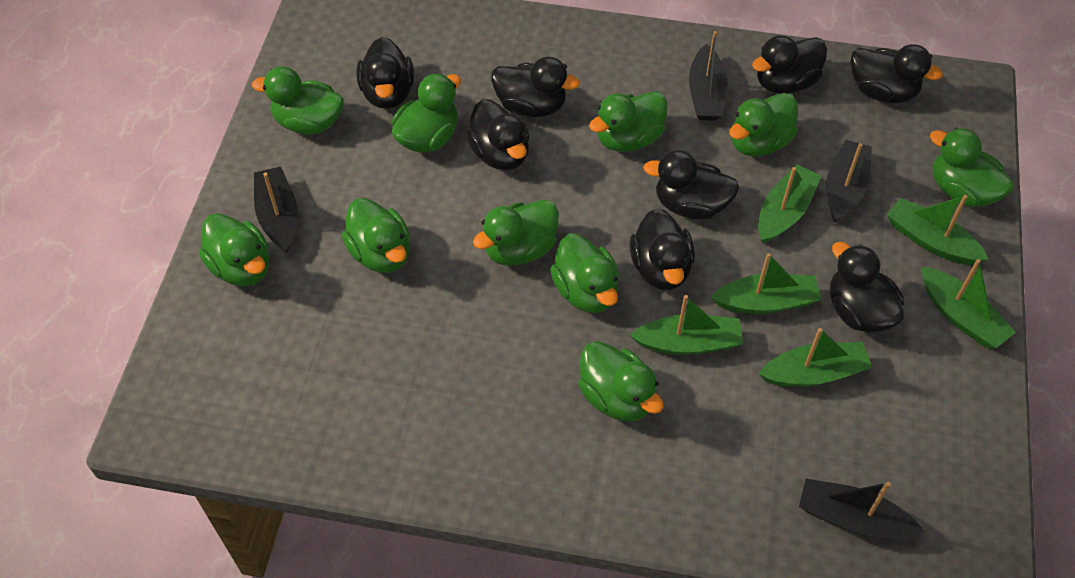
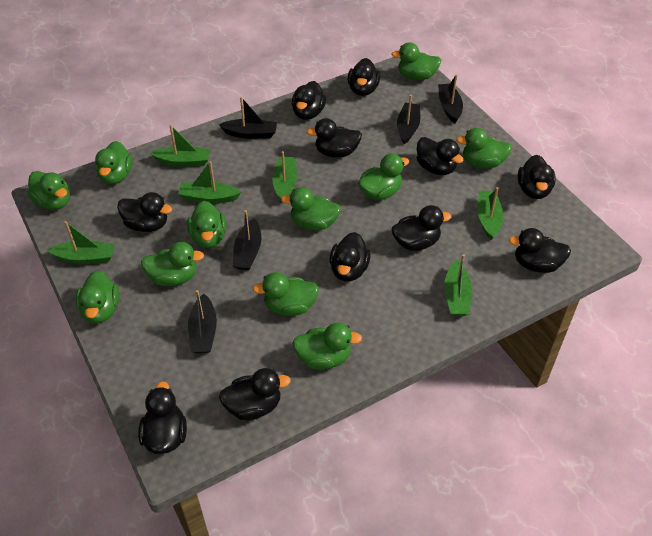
black boat: [254,167,298,252] [689,31,727,121] [799,479,924,538] [826,140,872,223] = 4 -> [188,290,217,353] [219,97,277,139] [233,210,261,270] [397,95,420,144] [438,74,463,123] = 5
black duck: [356,37,414,109] [466,99,529,170] [491,57,580,117] [630,208,695,290] [643,150,739,220] [752,35,827,94] [830,242,904,333] [851,44,943,103] = 8 -> [117,192,172,232] [138,381,187,454] [219,368,291,420] [292,81,326,120] [307,118,362,158] [330,232,371,281] [348,58,380,96] [391,205,451,251] [416,137,463,175] [508,228,571,273] [518,155,556,199] = 11
green duck: [199,213,269,286] [252,66,344,135] [342,198,410,273] [392,73,461,153] [473,199,559,266] [550,233,619,313] [578,341,663,422] [589,91,668,152] [729,93,798,157] [930,128,1014,207] = 10 -> [27,171,70,210] [76,270,119,324] [95,141,133,185] [141,242,204,286] [187,201,226,248] [253,272,319,316] [281,187,341,230] [292,322,362,370] [358,153,409,200] [391,42,441,80] [456,128,512,168] = 11

